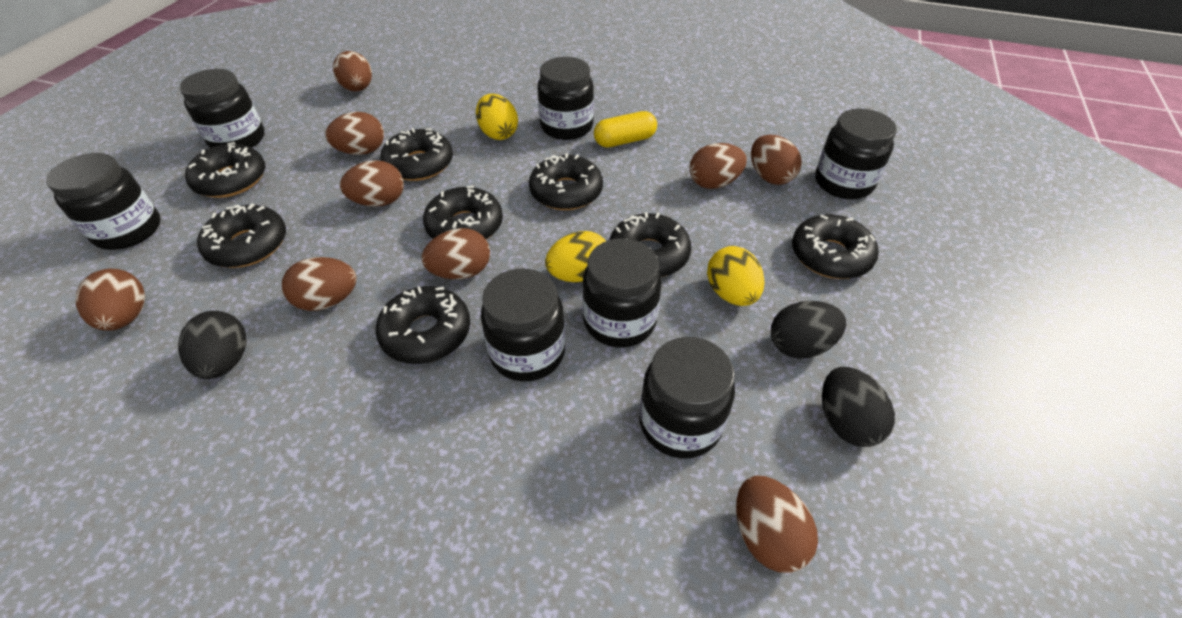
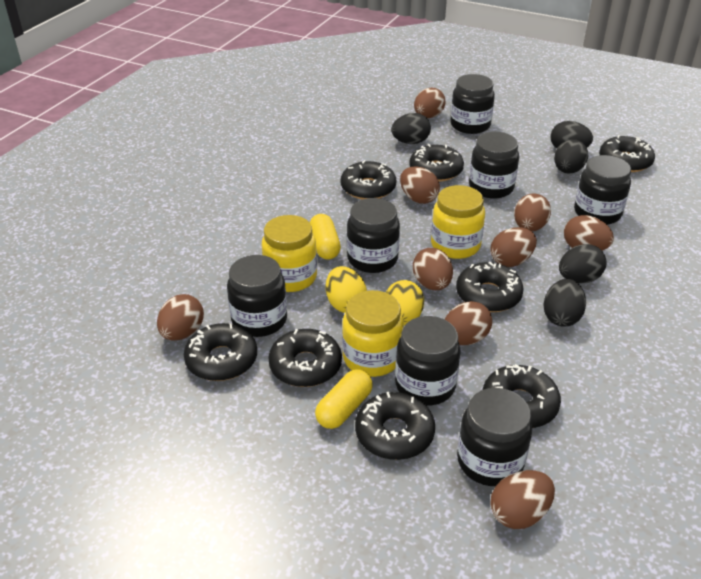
black egg: [178,311,247,379] [771,301,846,359] [822,367,895,447] = 3 -> [391,113,431,144] [543,279,586,327] [550,121,593,148] [554,139,588,174] [559,244,607,283] = 5
yellow capsule: [594,111,657,148] = 1 -> [310,214,341,260] [315,369,373,429] = 2
yellow egg: [476,94,518,140] [545,231,606,283] [707,246,765,306] = 3 -> [326,266,367,313] [386,280,424,326] = 2
yellow jar: none = 0 -> [262,215,317,292] [342,290,404,377] [431,185,485,259] = 3

